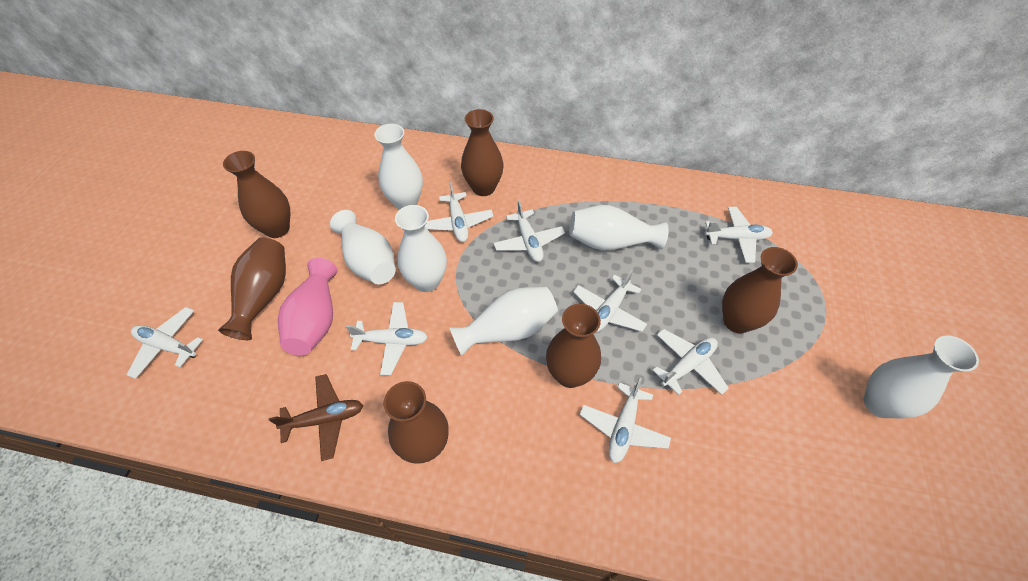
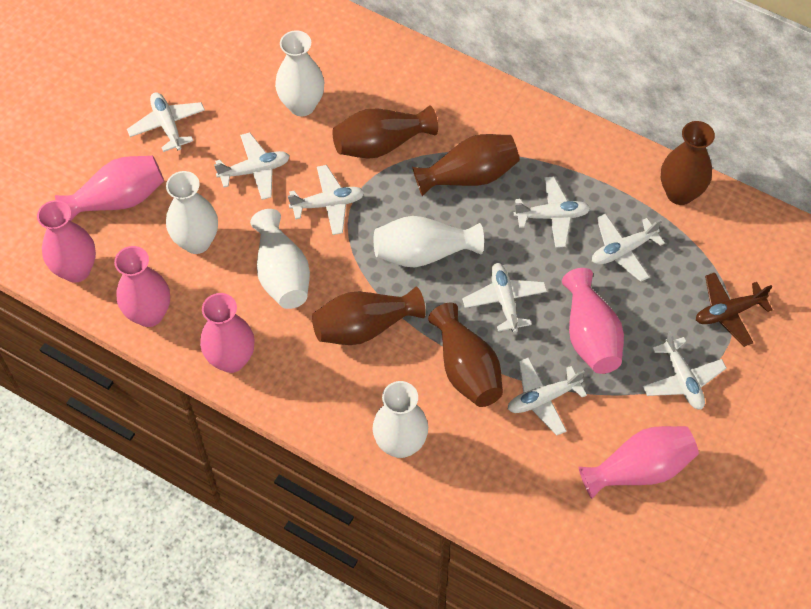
brown vase: [218,237,286,340] [223,151,290,238] [384,381,449,464] [461,109,503,196] [546,304,601,388] [722,247,798,333] = 6 -> [312,287,426,345] [333,106,438,159] [412,134,520,196] [428,302,503,407] [661,121,715,205] = 5
pink vase: [278,258,337,356] = 1 -> [37,200,96,282] [55,156,164,221] [114,246,170,327] [200,293,255,373] [562,268,624,374] [578,426,699,499] = 6
white vase: [330,210,396,284] [374,124,423,210] [395,205,447,292] [449,286,558,356] [569,205,669,250] [864,335,979,419] = 6 -> [166,171,218,254] [250,209,310,309] [275,31,324,116] [373,381,428,458] [374,216,484,267] = 5

